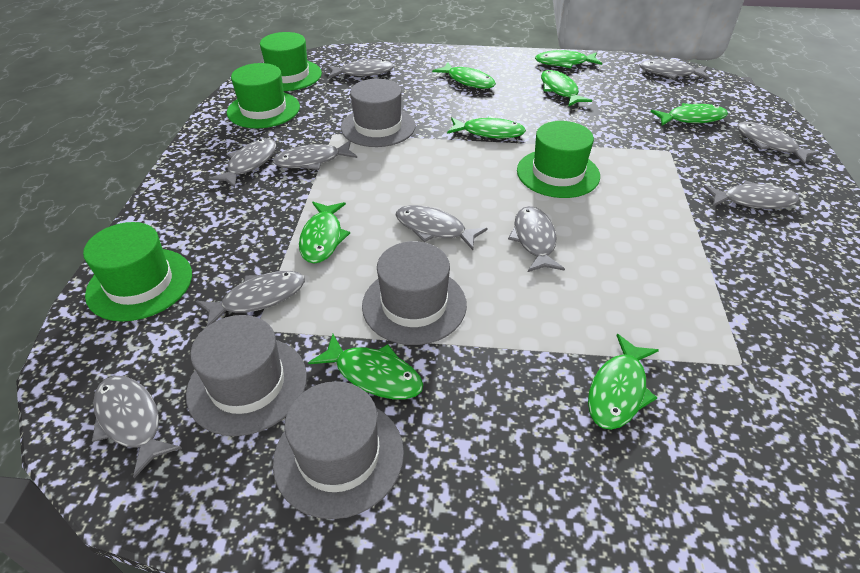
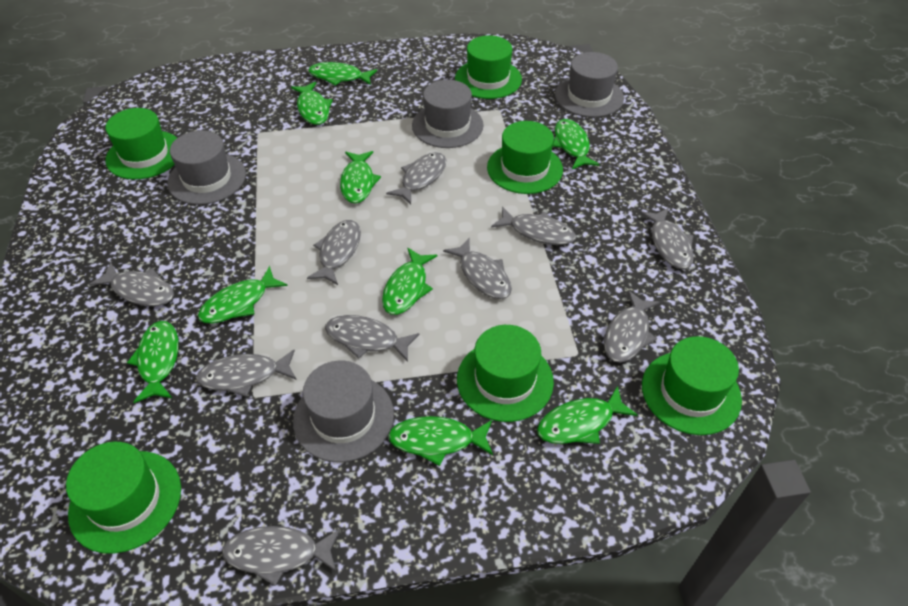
green fish: [299,202,350,264] [308,334,423,399] [432,62,496,89] [447,116,526,139] [535,50,602,68] [541,70,592,107] [588,334,659,430] [650,103,728,125] = 8 -> [127,321,179,403] [198,266,288,323] [291,81,333,125] [309,62,377,86] [340,151,381,203] [382,248,437,315] [388,416,493,466] [537,386,638,444] [553,119,600,169] = 9
green hat: [83,222,192,322] [227,63,300,128] [260,32,322,91] [517,121,600,198] = 4 -> [66,442,181,554] [106,108,177,180] [455,35,522,99] [457,325,554,422] [487,121,563,194] [642,336,742,435] = 6

